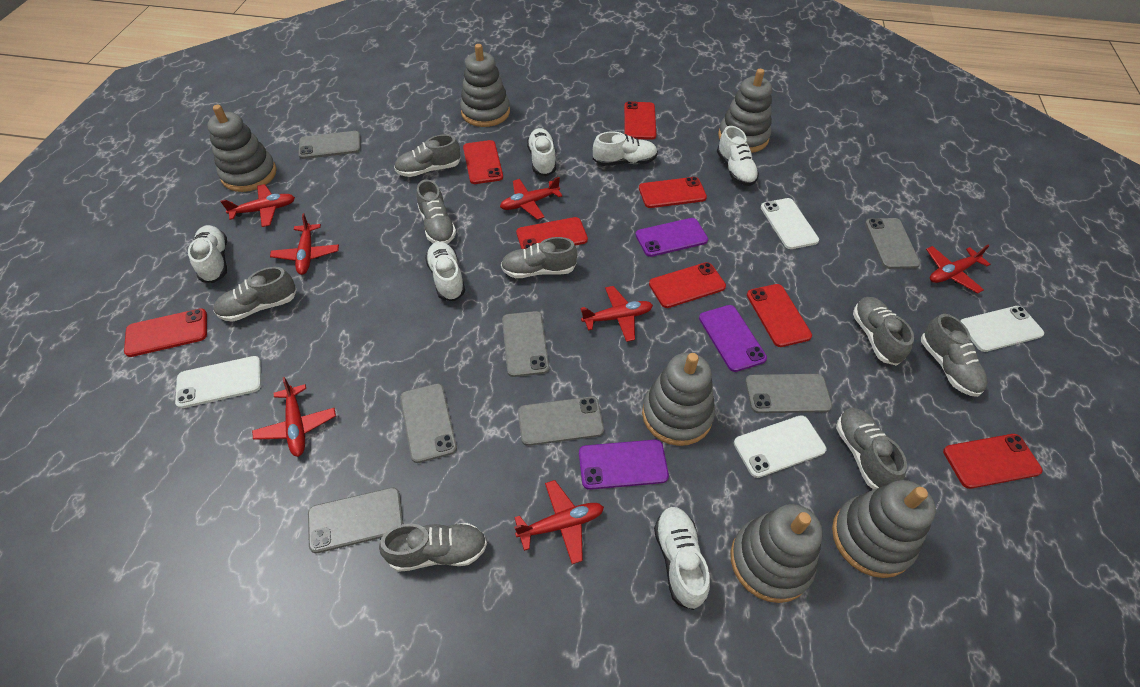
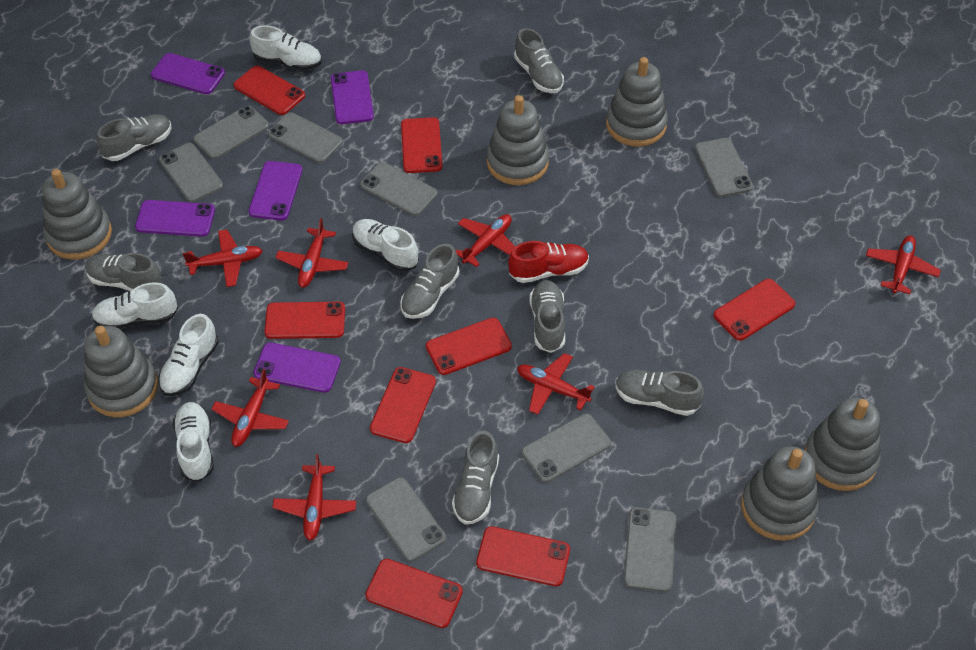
grey phone: [298,131,361,159] [308,487,403,553] [400,384,457,463] [502,311,549,377] [518,397,604,446] [745,374,832,413] [865,218,921,269] = 7 -> [159,143,223,202] [193,106,269,159] [268,112,343,163] [360,162,438,216] [366,477,446,562] [522,414,611,483] [624,507,676,592] [694,138,753,197] = 8
grey shoe: [214,267,297,322] [379,523,487,572] [394,134,461,177] [416,180,456,244] [501,237,577,278] [836,408,907,489] [853,297,914,366] [921,314,988,397] = 8 -> [85,253,162,291] [97,114,172,161] [400,244,459,319] [452,431,499,525] [514,28,564,93] [530,280,565,353] [615,370,704,416] = 7
purple phone: [579,440,669,490] [636,218,708,257] [699,305,767,372] = 3 -> [135,200,215,237] [151,53,225,94] [249,161,302,220] [254,343,341,393] [331,70,374,124] = 5
red shoe: none = 0 -> [508,241,589,283] = 1
white phone: [175,356,261,408] [734,415,826,478] [761,198,819,249] [961,306,1044,352] = 4 -> none = 0
white shoe: [188,225,227,283] [425,242,465,301] [527,128,556,176] [593,131,658,166] [654,507,710,610] [717,126,759,186] = 6 -> [92,282,178,329] [158,314,219,396] [173,402,214,482] [250,25,322,70] [352,219,419,272] = 5

